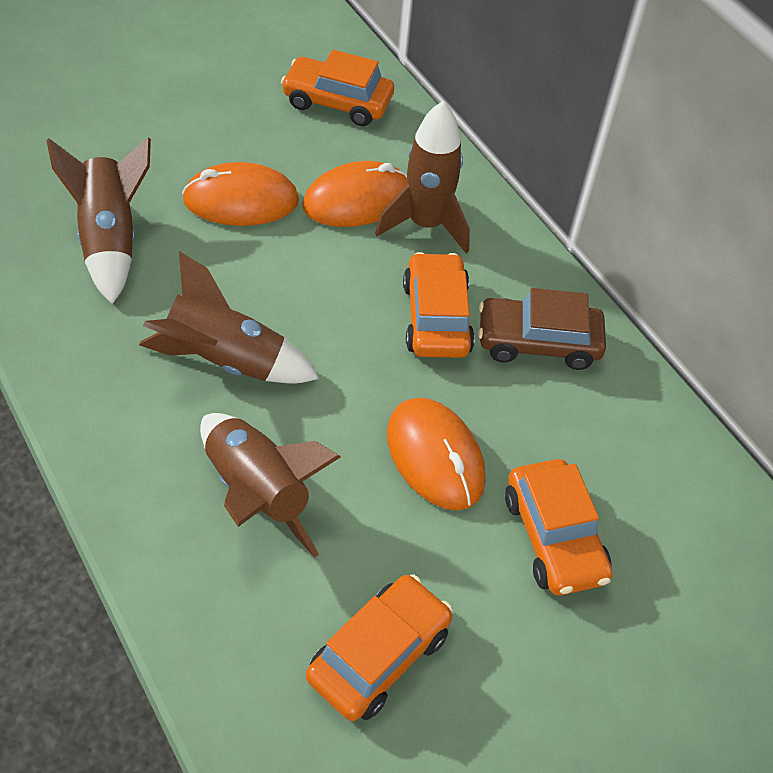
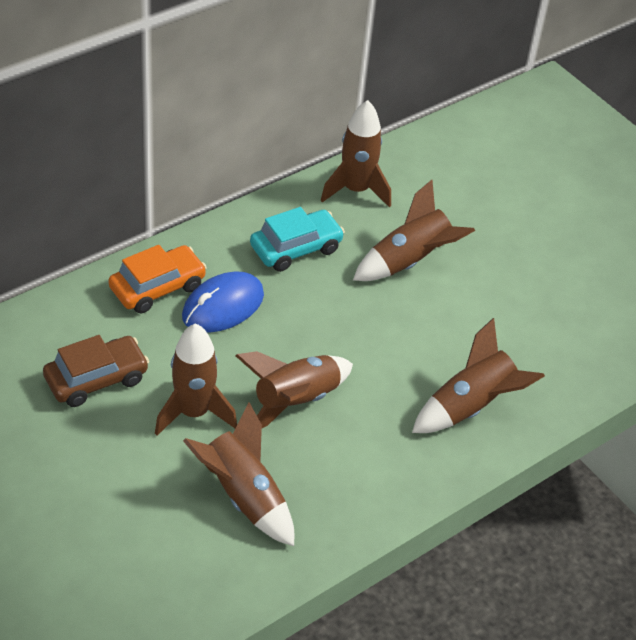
blue mouse: none = 0 -> [182,272,264,333] = 1
brown rocket: [46,137,151,304] [139,251,319,384] [200,413,341,558] [375,101,470,253] = 4 -> [155,323,237,436] [183,402,294,546] [236,351,353,428] [321,100,391,208] [353,180,475,281] [412,318,545,433] = 6
orange car: [281,50,394,127] [306,575,452,721] [403,252,475,358] [505,459,613,596] = 4 -> [108,245,207,313] = 1
orange mouse: [182,162,299,226] [302,161,407,227] [387,398,486,510] = 3 -> none = 0
turquoise car: none = 0 -> [250,207,345,272] = 1

